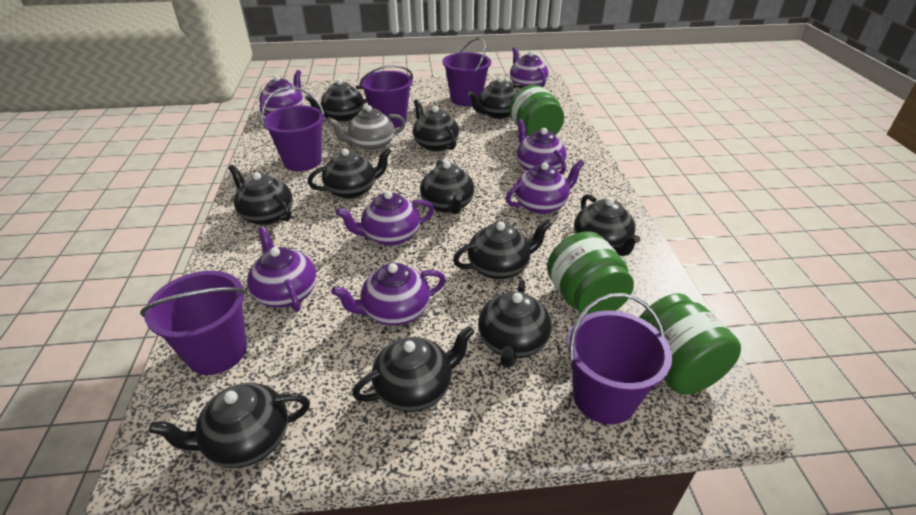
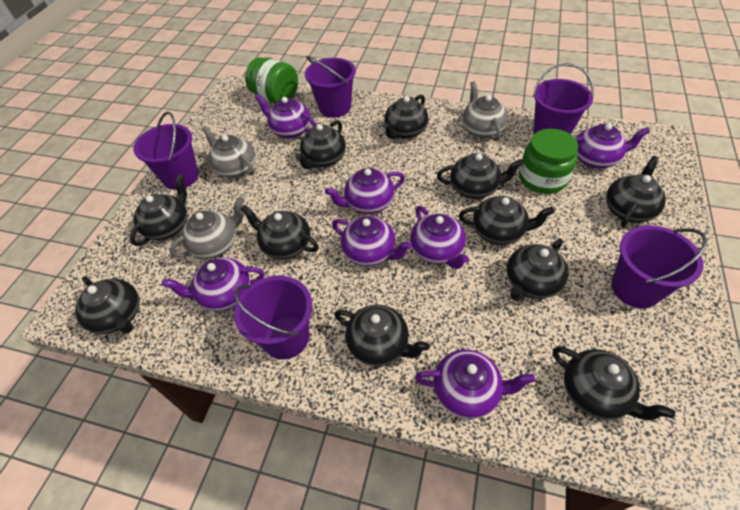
green jar: [509,85,564,136] [547,231,634,315] [639,293,741,394] = 3 -> [245,57,298,104] [519,129,578,194] = 2
grey teapot: [328,105,406,151] = 1 -> [169,197,245,259] [202,126,256,178] [462,81,508,141] = 3

